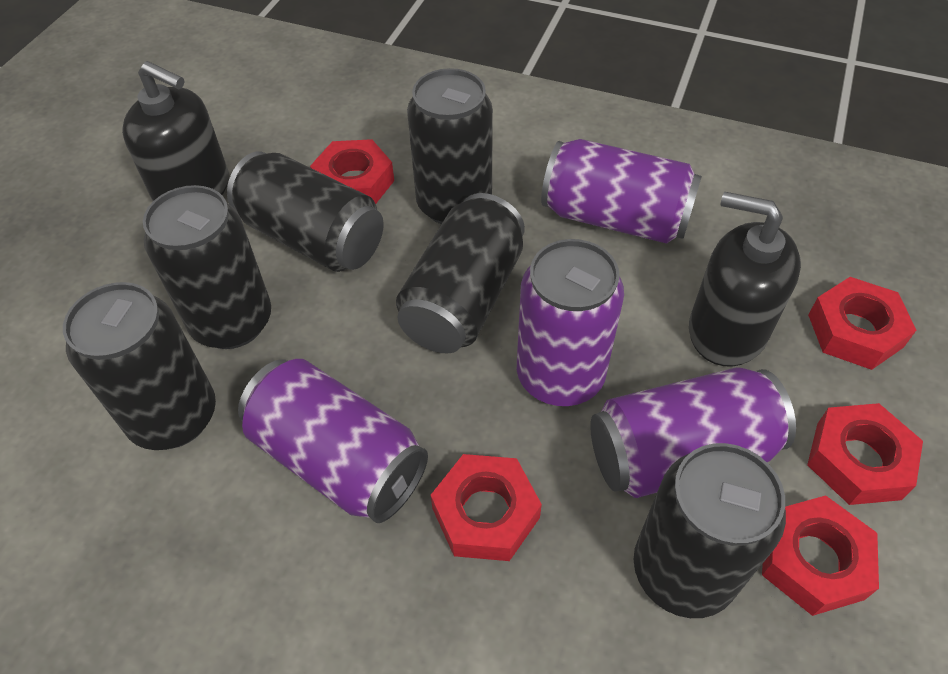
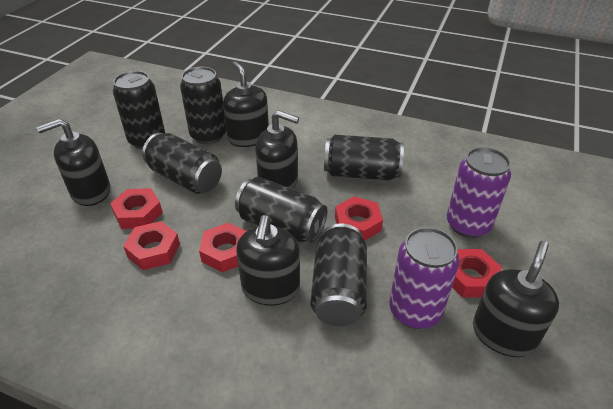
black soap dispenser: [122,61,229,201] [689,192,801,367] = 2 -> [36,119,110,206] [223,61,269,147] [236,215,300,306] [255,110,299,189] [473,241,559,357] = 5
purple can: [238,359,428,523] [517,239,624,406] [541,139,702,244] [590,367,796,498] = 4 -> [389,227,459,329] [447,147,511,238] = 2

